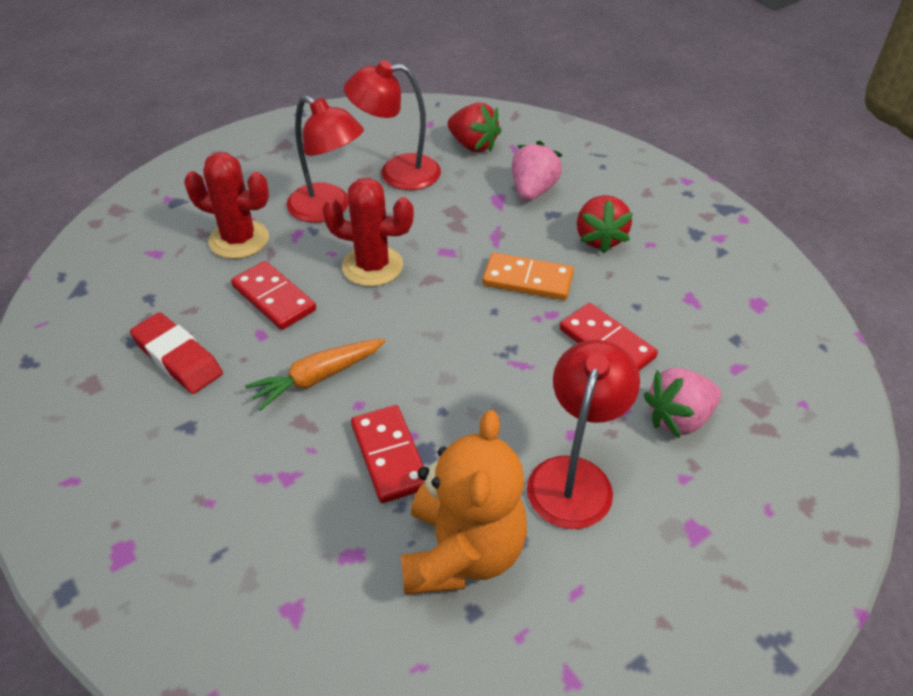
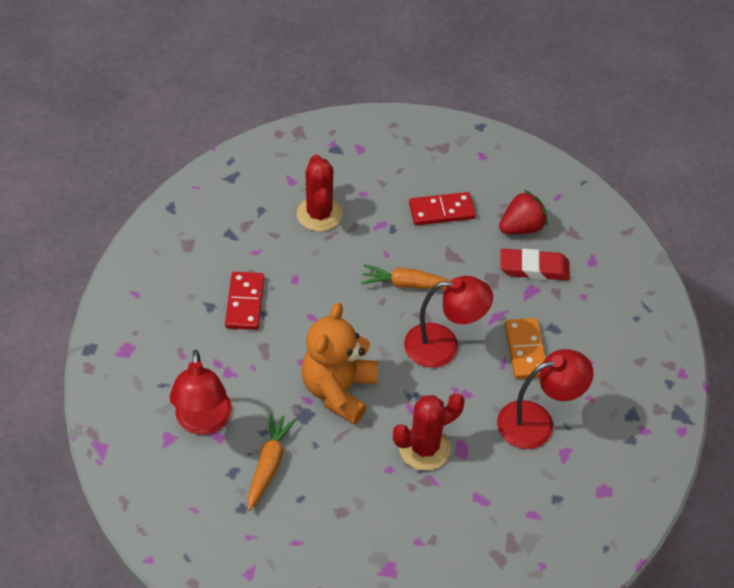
orange carrot: [245,339,386,411] = 1 -> [248,413,296,511] [361,264,451,290] = 2
pink strawberry: [512,141,562,201] [644,368,721,438] = 2 -> none = 0
red domino: [231,261,316,330] [351,405,425,503] [560,303,658,371] = 3 -> [225,272,264,330] [409,192,476,225] = 2
red strawberry: [447,103,501,152] [577,195,633,254] = 2 -> [499,190,548,234] = 1

